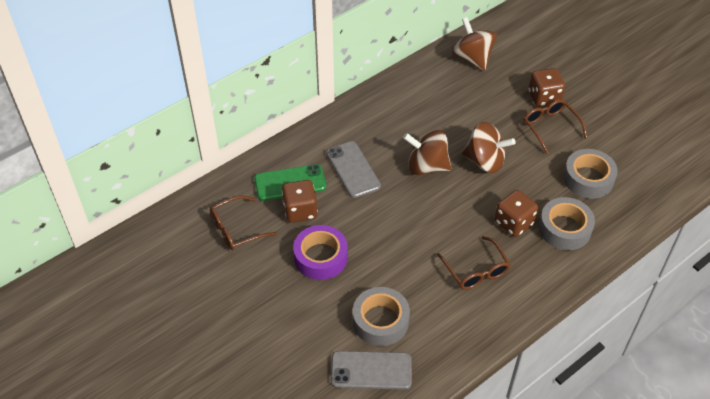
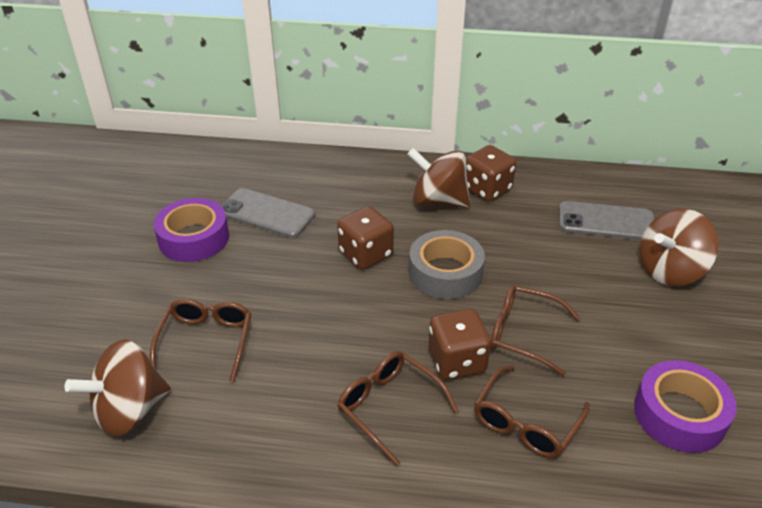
brown glasses: [210,196,277,250] [437,236,511,290] [524,99,587,154] = 3 -> [150,299,252,382] [338,351,459,466] [474,366,590,458] [491,285,581,376] = 4
green phone: [254,164,326,201] = 1 -> none = 0
grey tape: [353,287,410,346] [539,197,595,250] [563,149,618,199] = 3 -> [409,230,485,299] = 1
purple tape: [293,225,348,280] = 1 -> [153,198,229,262] [634,360,737,453] = 2

